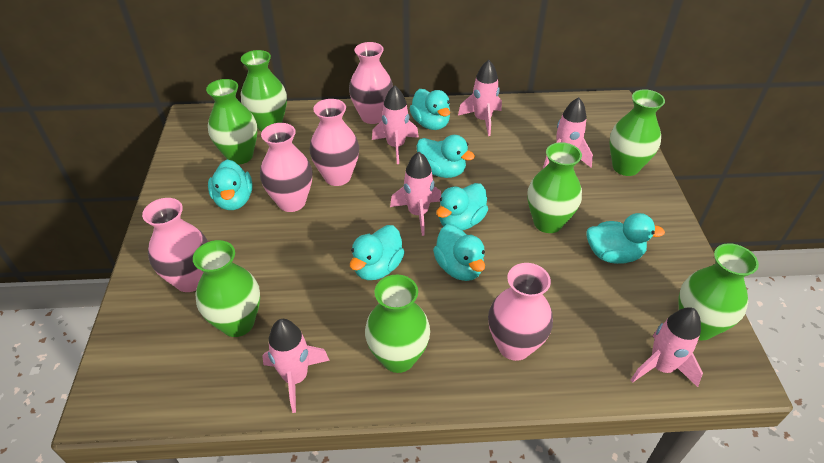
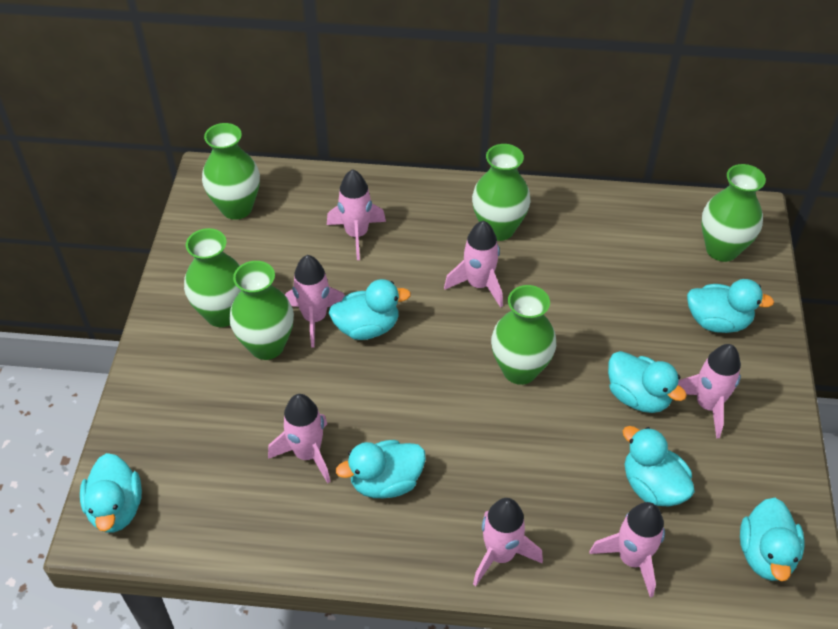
green vase: [193,240,260,337] [206,79,257,165] [241,50,287,132] [365,274,430,373] [527,142,582,233] [609,89,665,176] [679,243,759,340] = 7 -> [184,228,241,327] [202,123,260,220] [229,261,294,360] [472,144,531,241] [491,285,556,385] [701,164,766,262] = 6
pink rocket: [262,319,330,413] [372,85,419,164] [390,152,441,236] [458,60,502,136] [543,97,593,169] [631,307,703,387] = 6 -> [268,394,331,483] [285,255,345,348] [327,169,386,260] [444,221,503,307] [473,498,543,586] [589,502,665,598] [678,344,741,438] = 7
pink vase: [142,198,208,292] [260,123,312,212] [309,99,359,186] [349,42,393,124] [488,263,553,361] = 5 -> none = 0

